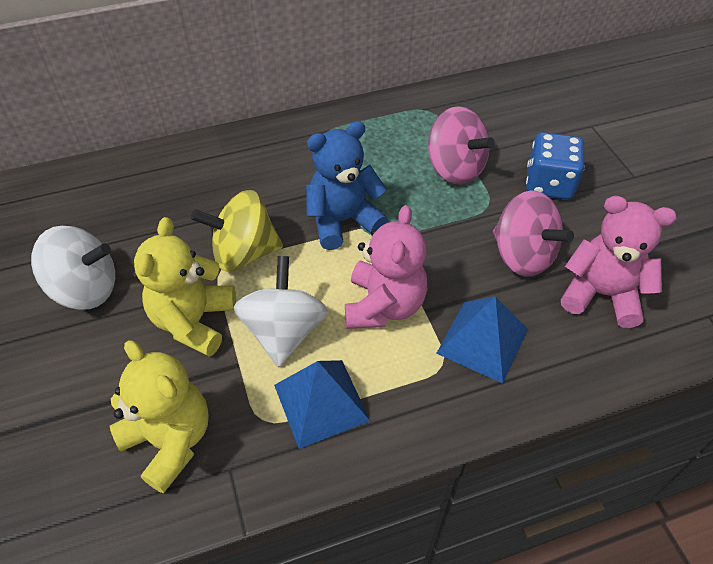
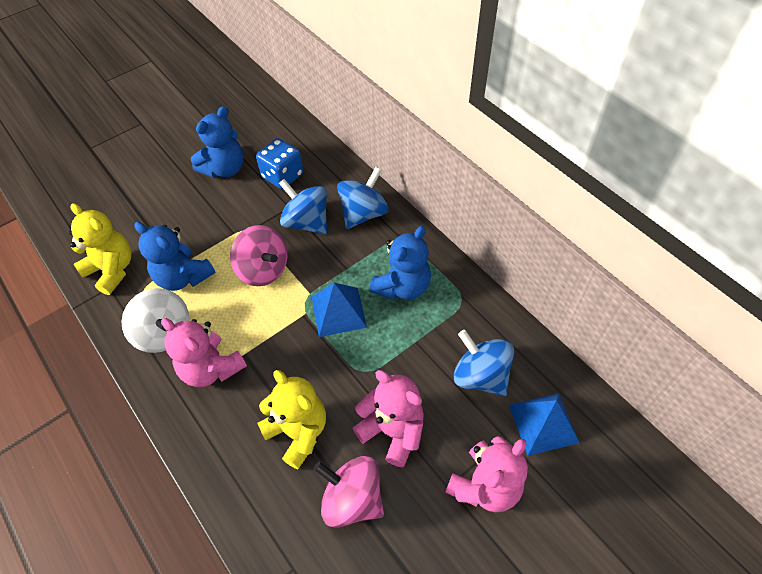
blue spinning top: none = 0 -> [279,179,327,234] [337,167,389,229] [453,330,514,396] = 3
blue teddy bear: [306,121,388,250] = 1 -> [135,222,216,291] [191,106,244,178] [369,226,431,300] = 3
pink teddy bear: [345,205,427,329] [561,196,677,328] = 2 -> [161,318,247,387] [353,370,424,467] [445,436,528,513] = 3
white spinning top: [31,226,115,310] [233,256,328,367] = 2 -> [121,288,189,353] = 1
yellow spinning top: [191,190,283,272] = 1 -> none = 0

